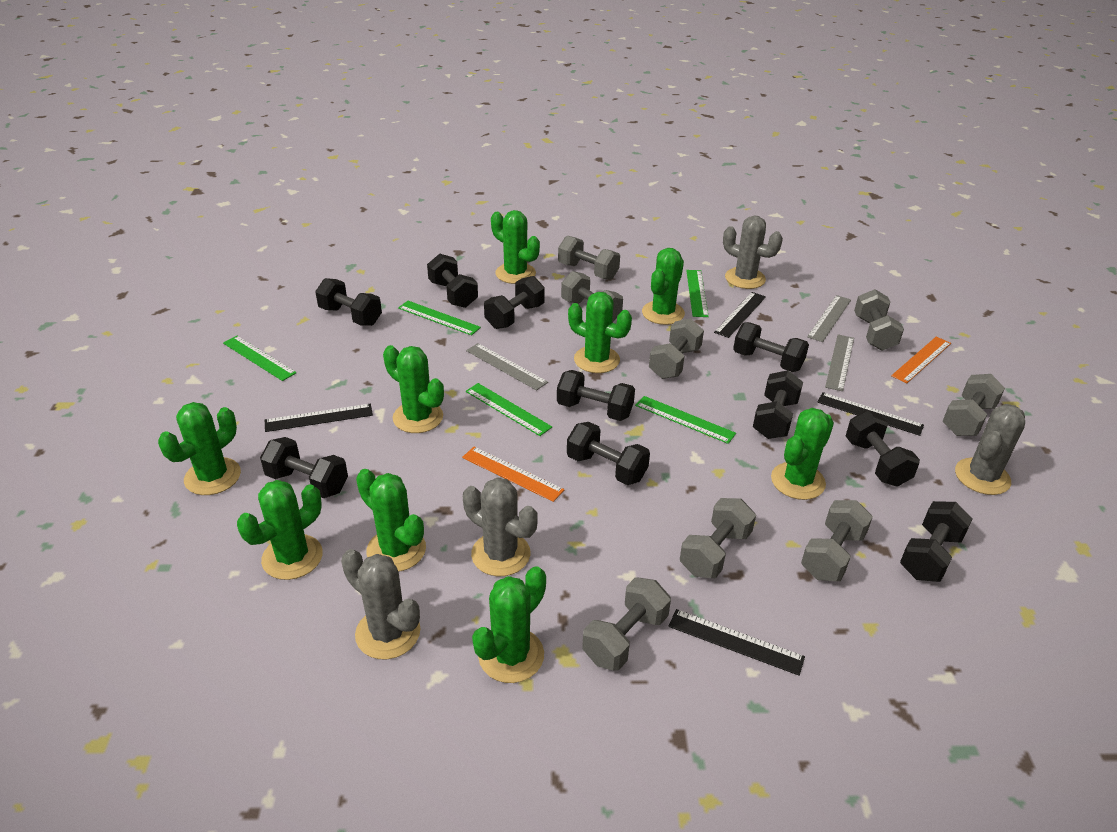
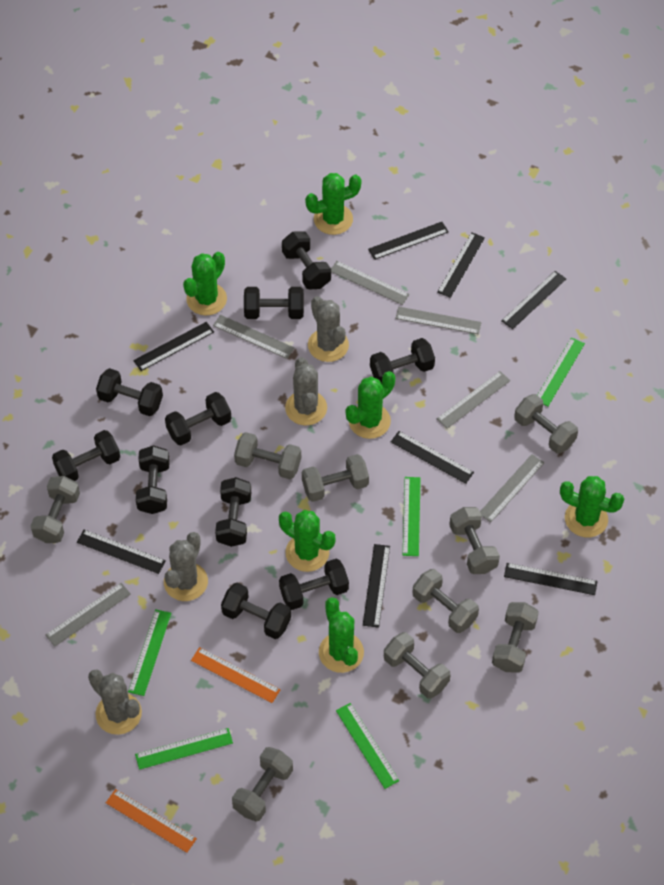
black ruler: [265,404,373,432] [669,609,805,676] [714,292,766,338] [818,392,924,436] = 4 -> [77,530,166,574] [133,322,214,371] [363,544,390,628] [368,222,449,260] [391,431,474,484] [437,233,485,298] [501,271,566,329] [504,563,598,595] = 8
green cactus: [158,402,241,495] [237,480,323,580] [356,469,426,572] [383,345,444,433] [472,566,546,683] [491,210,540,284] [568,292,632,373] [642,248,685,325] [771,408,834,500] = 9 -> [183,252,227,315] [279,510,335,572] [305,173,362,235] [319,597,364,673] [346,371,395,439] [560,476,624,537] = 6
grey dumbbell: [558,236,620,280] [561,271,623,323] [582,577,671,671] [649,318,704,379] [680,498,756,578] [801,500,873,581] [854,289,904,351] [943,374,1005,436] = 8 -> [31,476,80,543] [232,747,293,821] [234,432,301,479] [302,454,369,502] [384,632,451,699] [412,569,479,633] [449,507,500,574] [492,602,539,673] [514,394,578,454] = 9
grey ruler: [466,343,548,390] [807,295,851,342] [825,334,854,391] = 3 -> [45,583,131,647] [213,315,294,359] [331,261,410,305] [395,307,482,334] [437,371,510,429] [480,454,544,522] = 6

